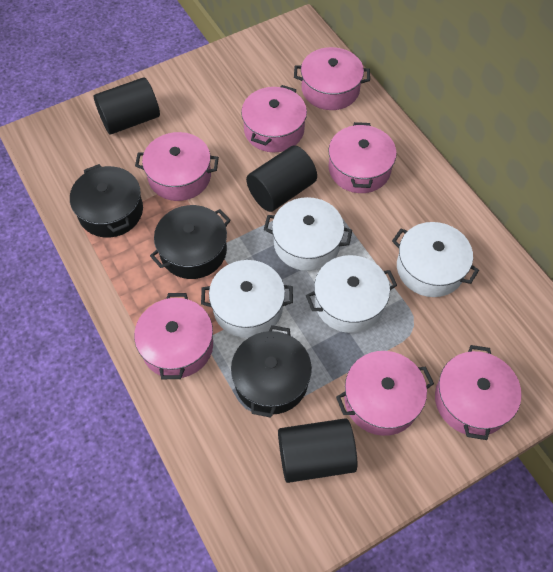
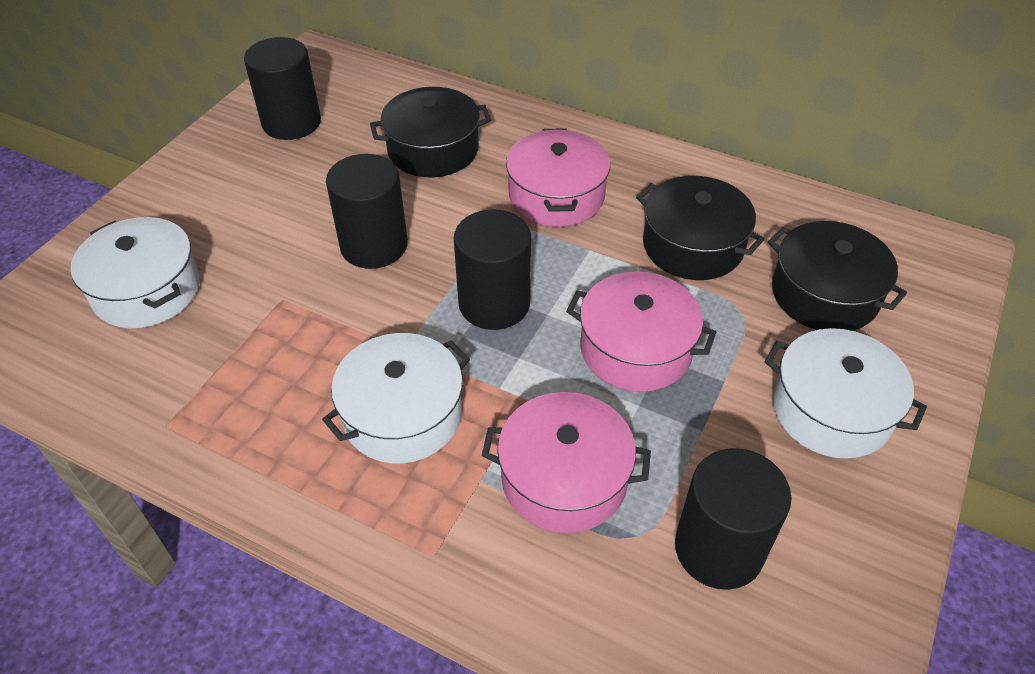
black cylinder: [94,77,160,135] [246,146,317,212] [278,418,357,483] = 3 -> [244,37,321,140] [326,154,408,269] [454,209,531,330] [675,448,791,590] = 4
pink pot: [134,293,213,379] [135,132,219,201] [241,85,307,152] [294,47,370,110] [328,122,397,193] [336,351,434,436] [435,345,522,440] = 7 -> [482,392,651,533] [506,128,610,227] [566,271,716,392] = 3
white pot: [201,260,293,338] [264,197,352,271] [306,255,397,333] [392,222,479,297] = 4 -> [70,217,200,328] [322,333,470,464] [765,328,927,459] = 3

